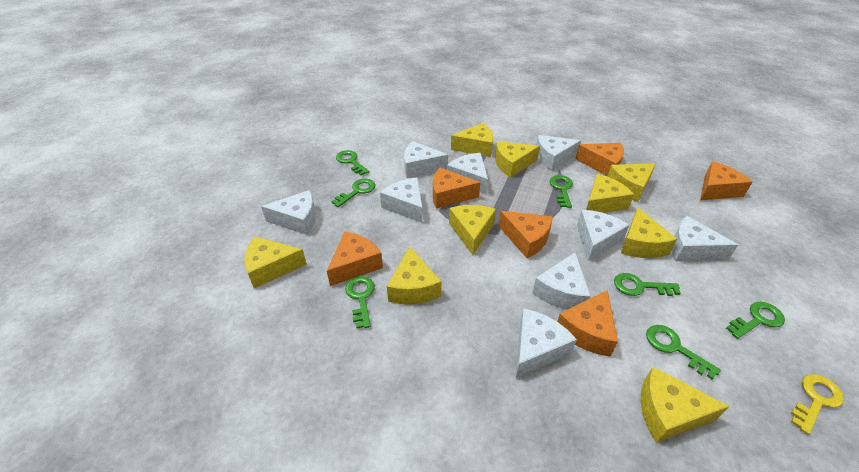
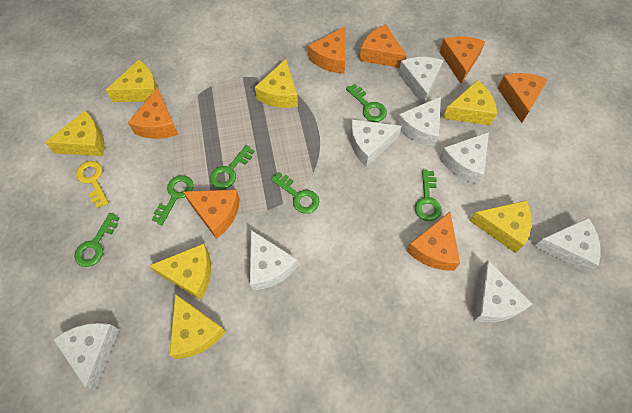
green key: [331,178,375,207] [336,150,369,175] [345,276,375,329] [550,175,573,208] [614,273,681,296] [646,325,721,379] [726,302,785,339] = 7 -> [74,213,120,267] [152,175,194,225] [210,145,255,189] [271,172,319,214] [346,84,387,122] [415,170,442,221] = 6
orange cheese: [327,231,383,286] [433,168,480,209] [498,211,553,258] [557,290,618,357] [575,143,624,176] [700,161,752,200] = 6 -> [128,88,178,139] [183,190,240,239] [308,27,345,74] [360,24,407,68] [407,212,460,271] [440,36,485,84] [498,73,548,123] = 7
white cheese: [261,190,316,235] [380,178,423,223] [404,141,448,178] [447,153,488,194] [516,308,577,378] [532,253,591,310] [536,135,581,171] [577,210,629,261] [672,216,738,261] = 9 -> [53,323,119,390] [250,230,298,290] [350,120,402,167] [397,97,441,147] [398,57,444,104] [439,132,489,185] [474,260,532,322] [534,218,601,273] = 8
yellow cheese: [244,237,307,288] [387,246,442,304] [449,205,496,255] [451,123,493,157] [495,141,540,178] [586,174,634,213] [607,164,656,202] [621,208,677,258] [641,367,730,443] = 9 -> [44,111,104,156] [106,59,158,102] [149,243,211,300] [169,294,226,359] [255,59,298,108] [443,80,497,126] [470,200,532,253] = 7

